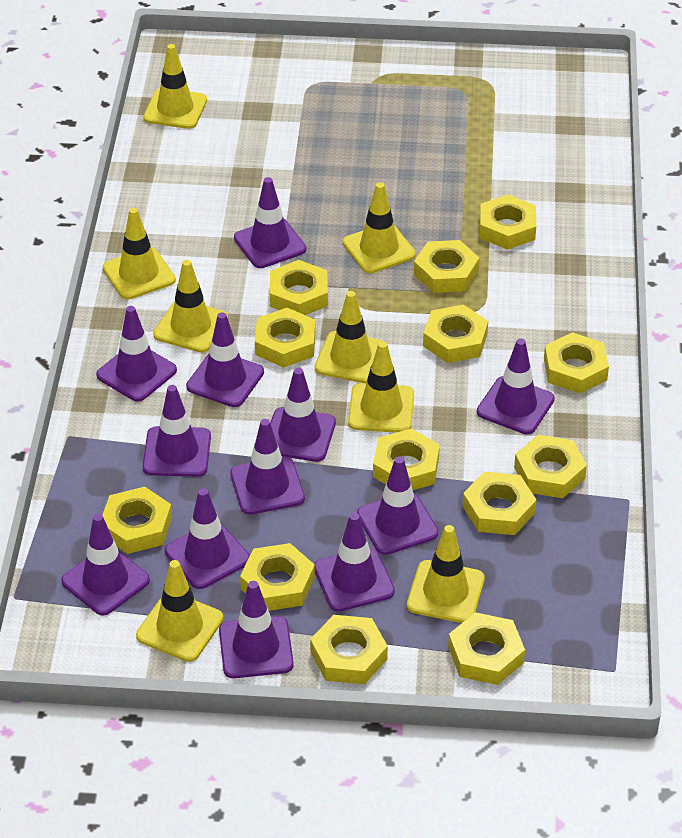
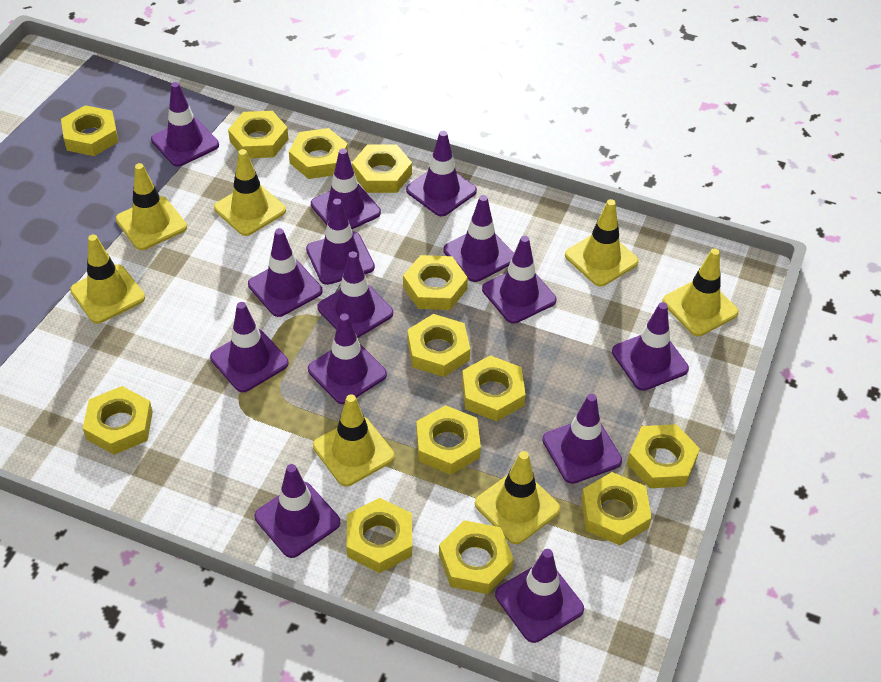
purple traffic cone: [61,514,150,615] [96,306,177,402] [143,385,211,477] [165,488,250,589] [186,312,264,407] [219,581,294,678] [230,419,305,515] [234,177,306,268] [270,368,336,462] [314,513,395,612] [357,456,439,555] [477,338,555,434] = 12 -> [151,82,219,167] [210,302,289,392] [248,228,322,317] [255,464,340,558] [306,199,375,285] [308,314,387,404] [311,148,381,229] [318,251,393,338] [406,131,477,216] [443,195,514,282] [482,236,556,324] [495,549,584,643] [542,394,622,484] [612,302,689,391] = 14
yellow traffic cone: [103,208,176,300] [136,560,224,662] [143,44,207,129] [153,260,228,353] [315,291,383,383] [343,182,416,273] [348,341,414,433] [407,525,485,623] = 8 -> [70,234,145,324] [116,163,187,250] [214,149,286,236] [313,394,395,486] [475,451,560,544] [565,199,639,286] [662,248,739,336] = 7

